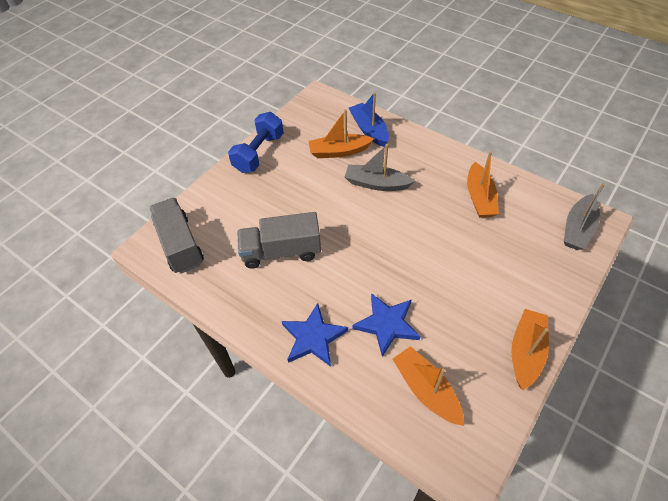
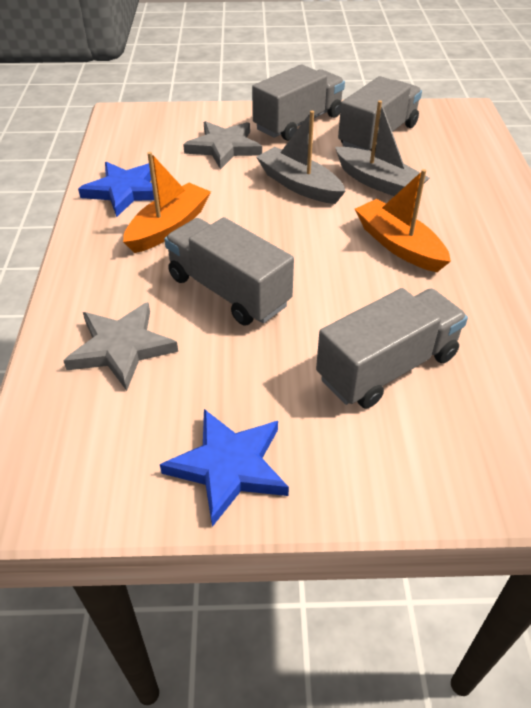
blue boat: [349,92,389,147] = 1 -> none = 0
blue dumbbell: [228,112,284,173] = 1 -> none = 0
grey star: none = 0 -> [63,302,178,391] [183,121,262,170] = 2
grey truck: [150,198,204,274] [237,212,321,269] = 2 -> [164,217,294,325] [252,64,345,141] [316,288,468,408] [338,76,422,152] = 4
orange boat: [308,109,374,158] [393,346,464,426] [467,151,499,218] [512,309,549,390] = 4 -> [123,152,211,253] [355,169,451,272] = 2

